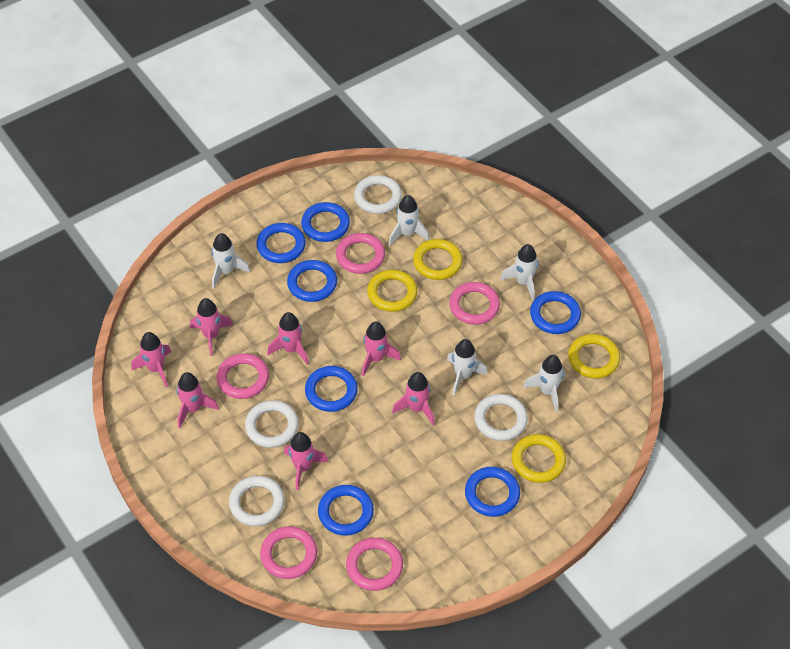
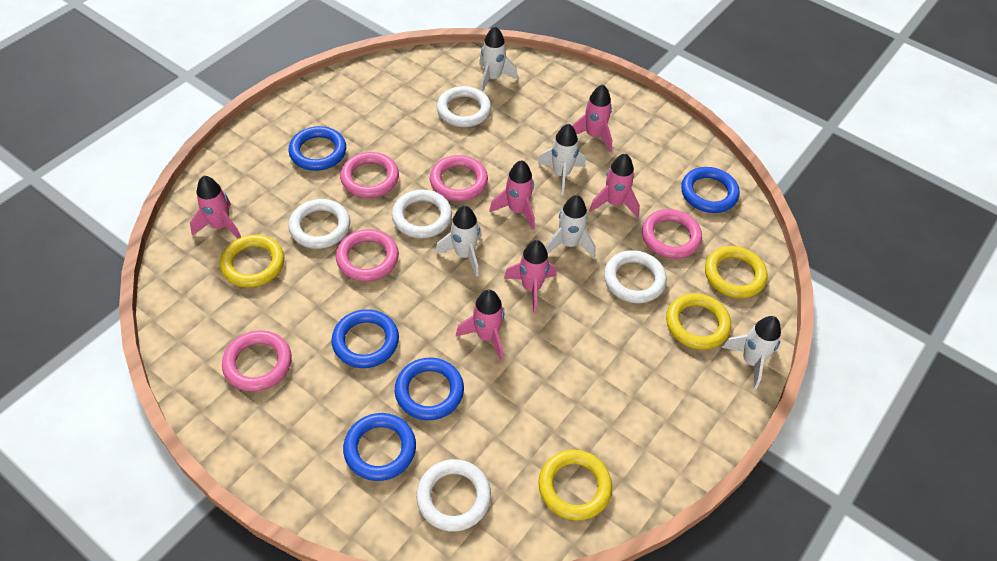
blue ring: [256,223,306,263] [287,260,337,302] [301,202,350,242] [305,366,358,412] [318,485,374,536] [465,467,520,517] [530,291,581,334] = 7 -> [289,126,346,171] [331,309,399,368] [343,413,416,481] [395,358,464,420] [681,167,740,213] = 5
pink rocket: [131,332,171,387] [177,372,219,428] [190,298,233,356] [267,312,309,365] [284,432,328,490] [362,321,401,377] [392,372,435,425] = 7 -> [190,176,241,239] [456,290,505,361] [489,160,535,229] [504,240,556,313] [572,84,612,152] [589,153,640,218] = 6
white ring: [229,476,285,526] [245,400,299,448] [354,175,402,214] [474,394,528,441] = 4 -> [288,199,350,249] [392,190,452,238] [416,459,491,532] [437,86,491,127] [604,250,667,303] = 5

